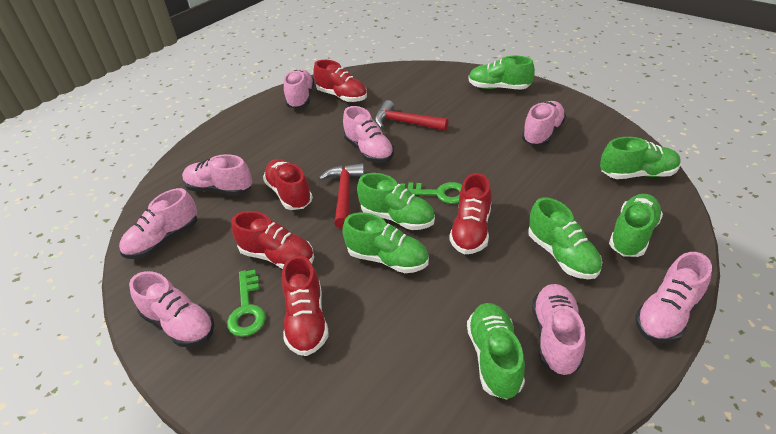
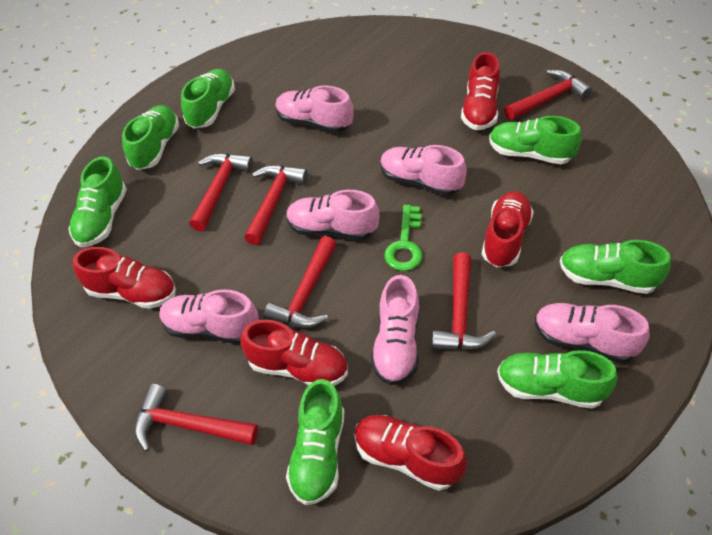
green key: [227,269,266,337] [400,182,462,204] = 2 -> [384,205,422,271] = 1
pink shoe: [119,188,197,259] [129,271,215,347] [182,154,252,196] [284,69,315,109] [343,106,394,163] [522,101,566,146] [532,284,586,376] [635,252,712,343] = 8 -> [159,289,259,344] [275,86,354,133] [286,190,379,240] [371,275,419,385] [380,145,467,196] [535,303,650,363] = 6
red hammer: [319,163,365,229] [375,100,449,131] = 2 -> [134,384,258,452] [189,153,253,231] [244,165,308,245] [264,236,337,328] [432,252,496,350] [504,70,592,120] = 6

